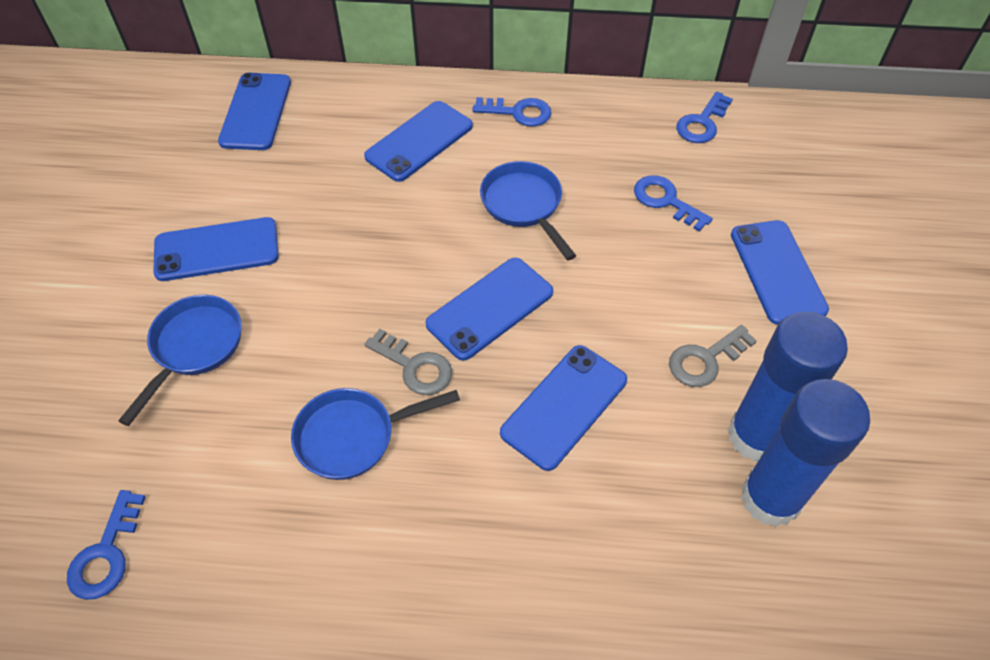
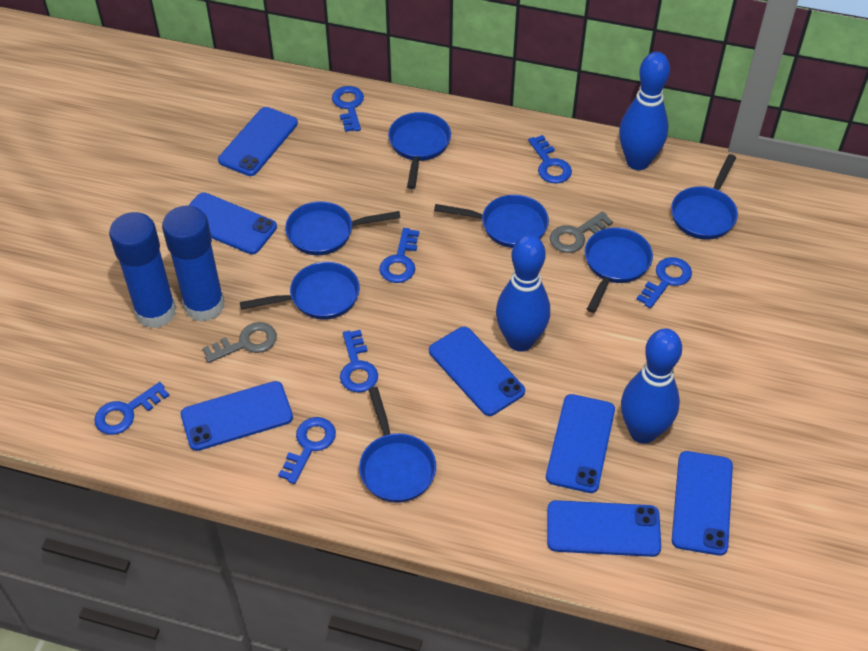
blue bowling pin: none = 0 -> [496,234,550,352] [619,52,670,170] [621,329,682,444] = 3
blue key: [67,490,146,600] [472,97,551,127] [634,175,713,232] [676,92,733,143] = 4 -> [94,382,170,435] [278,417,336,484] [332,86,364,132] [340,330,378,392] [379,228,419,283] [528,135,572,184] [636,257,692,308] = 7
blue pan: [118,295,242,426] [291,388,460,480] [480,161,576,261] = 3 -> [240,262,360,320] [285,201,401,255] [359,387,436,503] [388,112,451,189] [434,195,549,248] [585,227,653,313] [671,154,738,240] = 7
blue phone: [153,217,279,281] [218,73,291,150] [364,101,473,182] [425,258,553,361] [500,345,627,471] [731,220,829,325] = 6 -> [181,381,293,451] [188,192,277,254] [218,107,298,176] [429,327,525,416] [546,394,615,493] [547,500,661,557] [672,451,733,556] = 7

